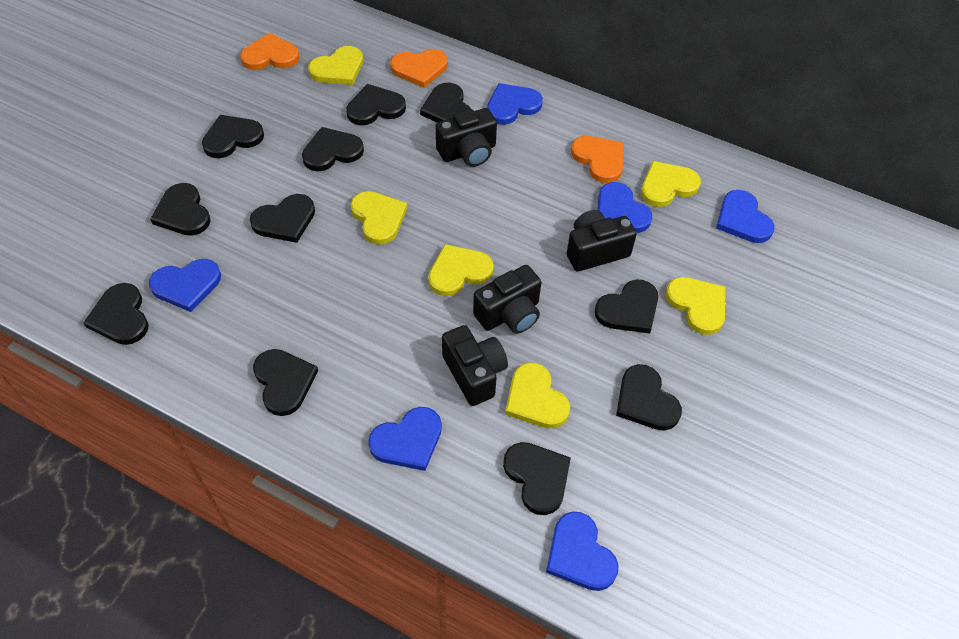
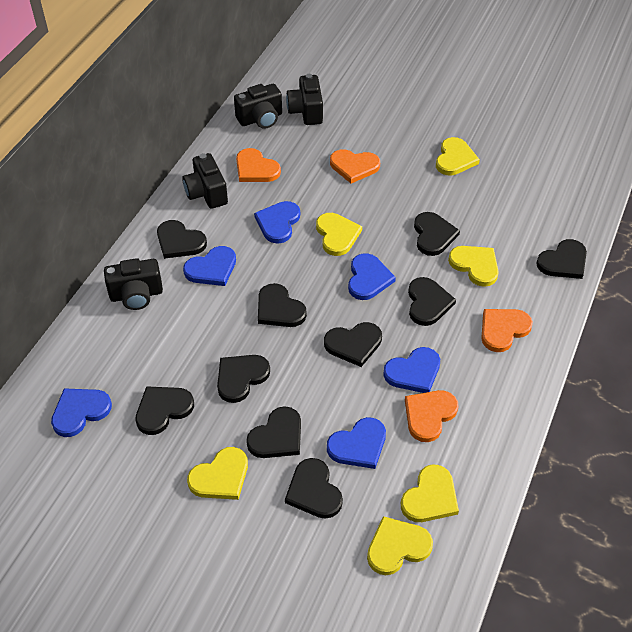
black heart: [84,283,148,345] [150,183,211,236] [202,115,264,158] [250,194,315,243] [253,349,318,416] [302,127,364,171] [346,84,406,125] [420,83,471,123] [503,442,571,515] [595,280,658,333] [616,364,682,431] = 11 -> [135,386,194,435] [157,220,207,259] [217,355,270,403] [246,406,301,458] [258,283,307,327] [285,458,343,519] [324,322,382,367] [408,277,456,326] [414,212,460,256] [536,239,587,279] = 10
orange heart: [240,33,300,70] [390,49,448,88] [571,136,624,183] = 3 -> [236,148,281,182] [330,149,380,183] [405,390,458,442] [481,309,533,352] = 4

